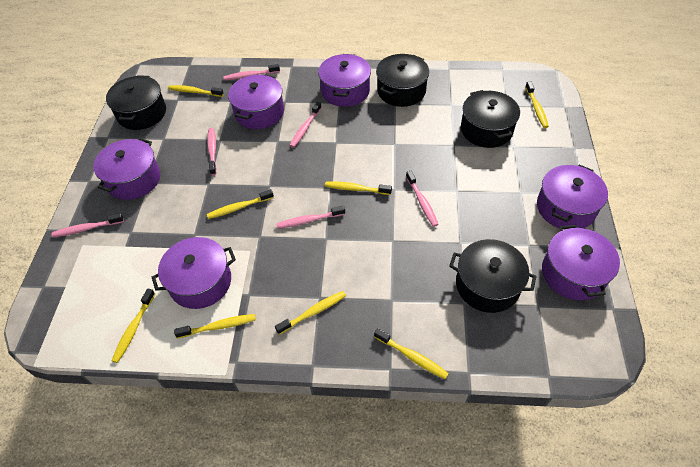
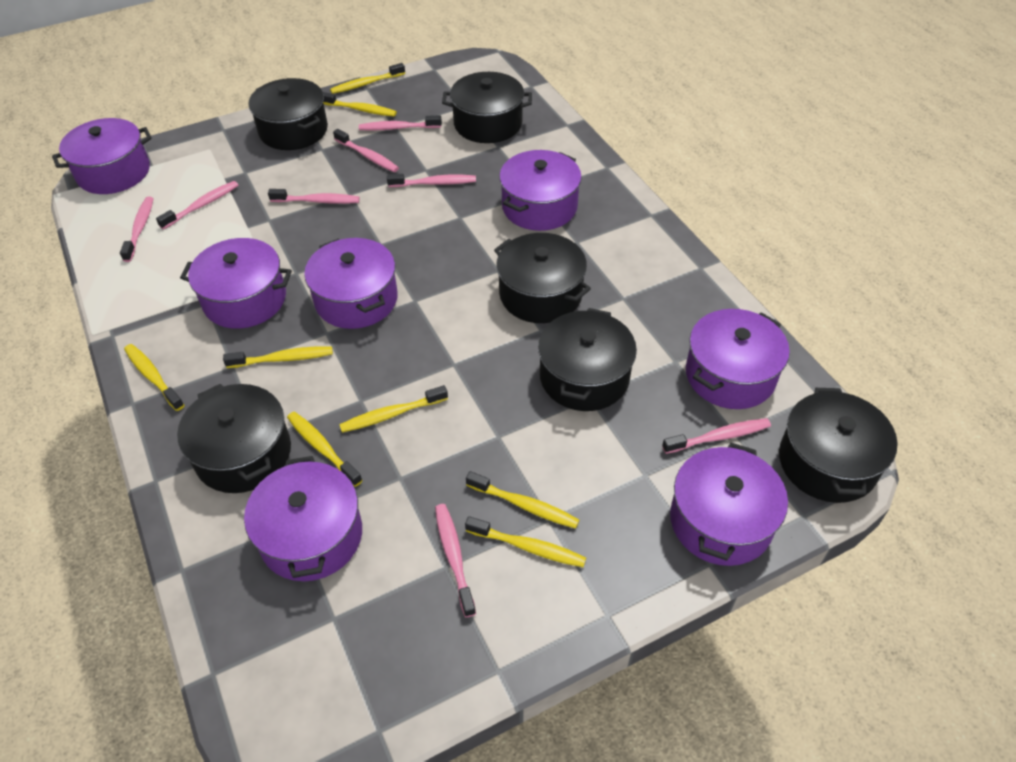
black pot: [106,76,166,130] [376,54,429,107] [449,239,537,313] [461,90,520,148] = 4 -> [177,384,291,493] [249,78,328,150] [442,72,532,143] [494,233,591,323] [538,308,637,411] [779,388,898,503] = 6
pink toothbrush: [51,213,124,238] [207,128,217,175] [223,64,280,80] [276,205,345,229] [289,102,322,148] [406,171,439,227] = 6 -> [120,197,154,262] [156,181,239,230] [268,189,360,204] [333,129,399,172] [359,115,442,131] [387,174,476,187] [435,504,476,617] [662,418,771,454] = 8
purple pot: [93,138,160,200] [152,237,236,309] [228,74,284,129] [318,54,371,107] [537,165,608,230] [542,225,620,300] = 6 -> [52,118,152,194] [180,238,292,329] [244,456,362,581] [304,238,398,329] [499,150,582,231] [670,443,788,566] [686,309,790,409] = 7

